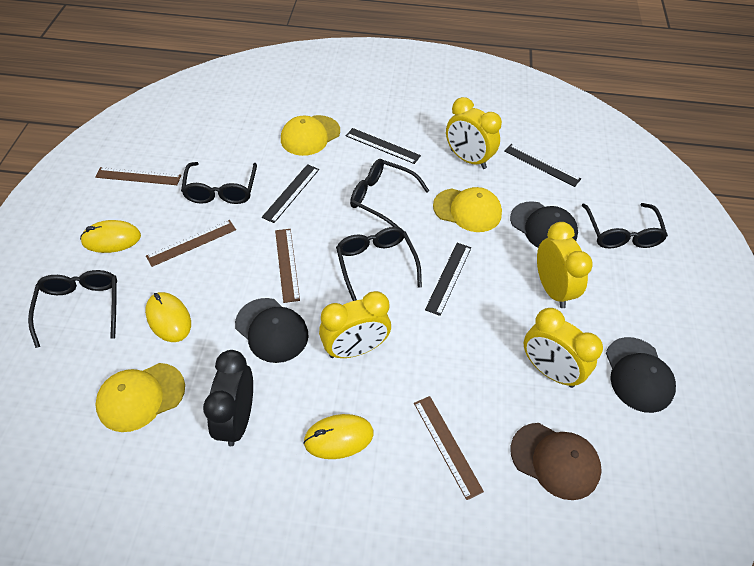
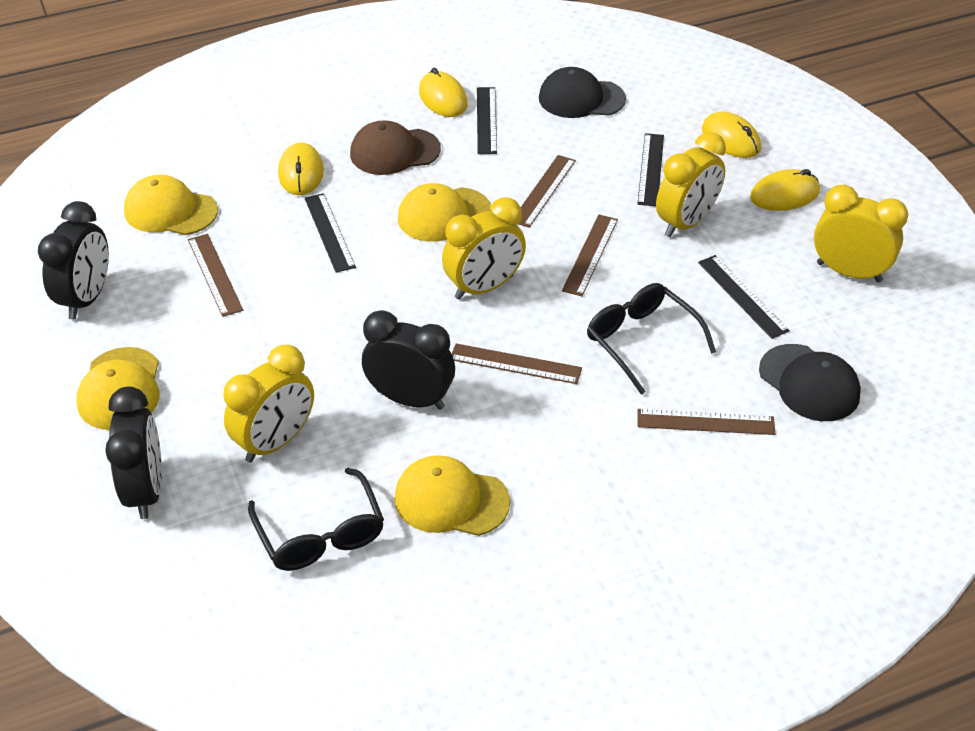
black cap: [235,298,309,363] [510,201,578,248] [606,337,676,413] = 3 -> [539,67,626,118] [759,344,861,421] = 2
black clock: [203,350,253,446] = 1 -> [38,201,109,319] [105,386,162,519] [362,310,455,410] = 3
black glasses: [28,270,117,348] [181,162,257,204] [336,227,422,301] [350,159,429,228] [582,203,668,248] = 5 -> [248,468,384,571] [587,283,716,395] = 2
brown ruler: [95,167,181,185] [146,220,236,267] [275,229,300,303] [414,396,484,500] = 4 -> [188,234,243,317] [452,344,582,384] [519,155,576,228] [562,215,618,296] [638,409,775,435] = 5
yellow cap: [95,363,185,432] [281,115,340,156] [433,187,502,232] = 3 -> [76,347,159,430] [124,175,218,235] [395,455,510,536] [398,183,491,242] = 4
yellow mouse: [80,220,141,253] [145,292,191,342] [303,414,373,459] = 3 -> [278,142,324,195] [419,68,468,117] [702,112,761,158] [750,169,820,211] = 4

